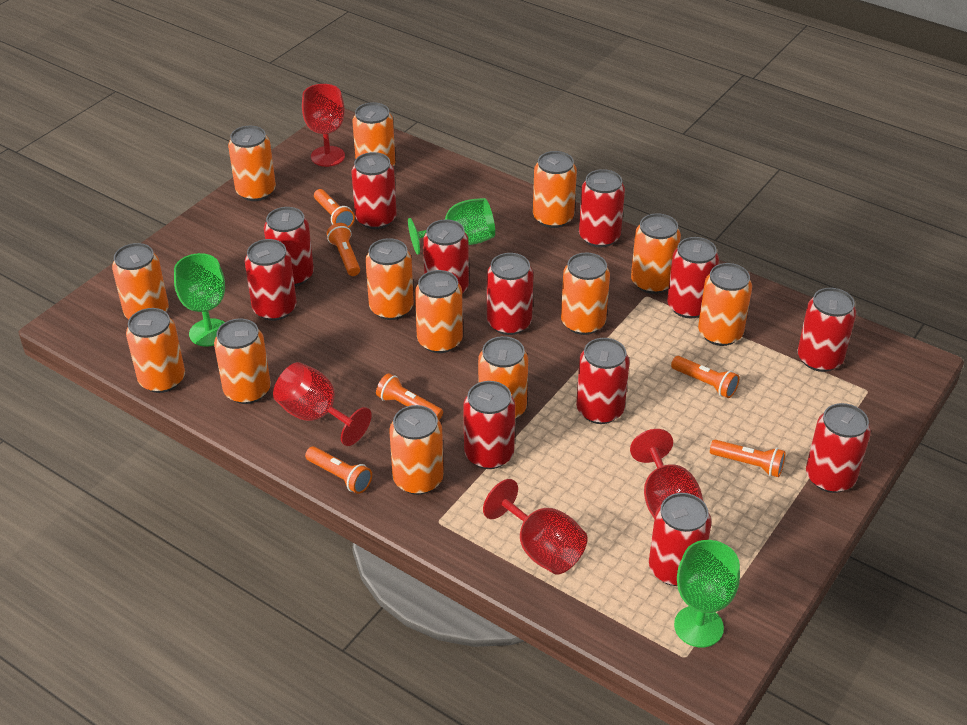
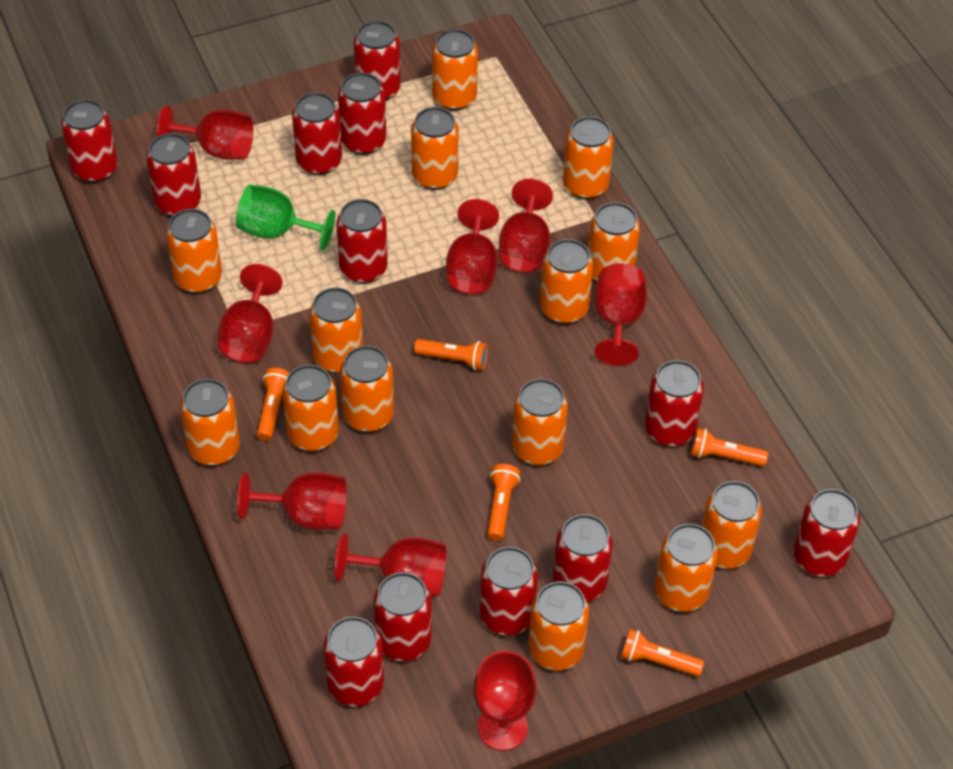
green goblet: [174,253,225,347] [408,198,495,255] [674,540,740,647] = 3 -> [236,184,336,251] = 1
orange can: [112,243,169,319] [126,308,185,393] [214,319,271,404] [228,126,276,201] [352,102,395,167] [365,238,414,320] [389,405,444,495] [415,270,463,353] [478,336,528,419] [533,151,577,228] [561,253,610,335] [631,213,681,294] [698,263,752,346] = 13 -> [166,209,222,293] [180,379,240,465] [283,365,339,451] [309,287,363,373] [340,346,394,432] [411,107,459,190] [432,29,478,110] [512,379,568,465] [528,582,589,670] [540,239,593,324] [563,116,614,199] [588,202,640,281] [655,524,718,612] [702,481,762,569] = 14
orange flashlight: [305,446,372,494] [314,189,355,228] [327,223,360,276] [376,373,443,420] [671,356,739,398] [710,440,786,477] = 6 -> [257,368,290,441] [414,339,488,370] [487,464,520,540] [621,629,704,676] [691,428,768,466] = 5
red goblet: [273,362,372,446] [302,84,345,167] [483,479,588,575] [630,429,703,519] = 4 -> [157,106,253,160] [217,264,283,363] [237,472,347,530] [335,533,446,597] [446,199,499,294] [474,651,537,751] [499,179,553,272] [595,264,647,366] = 8

